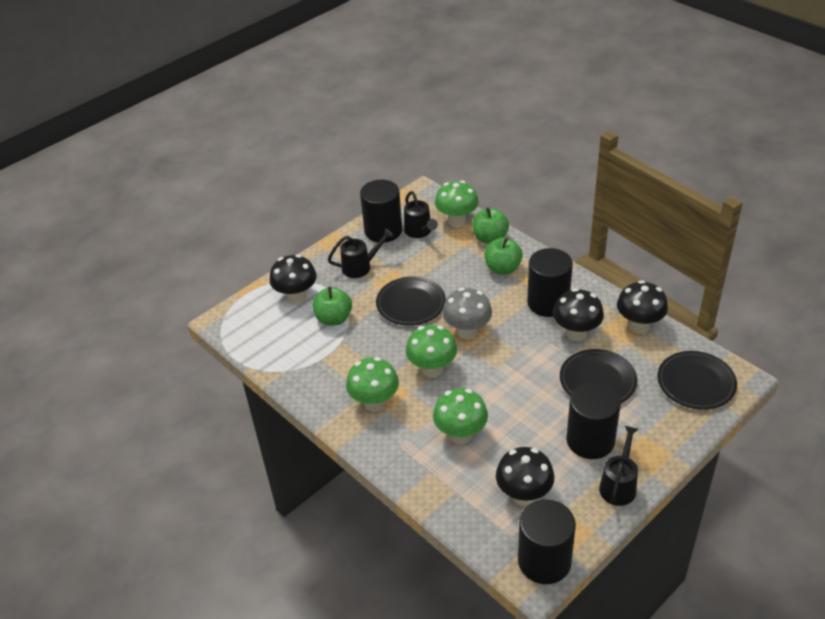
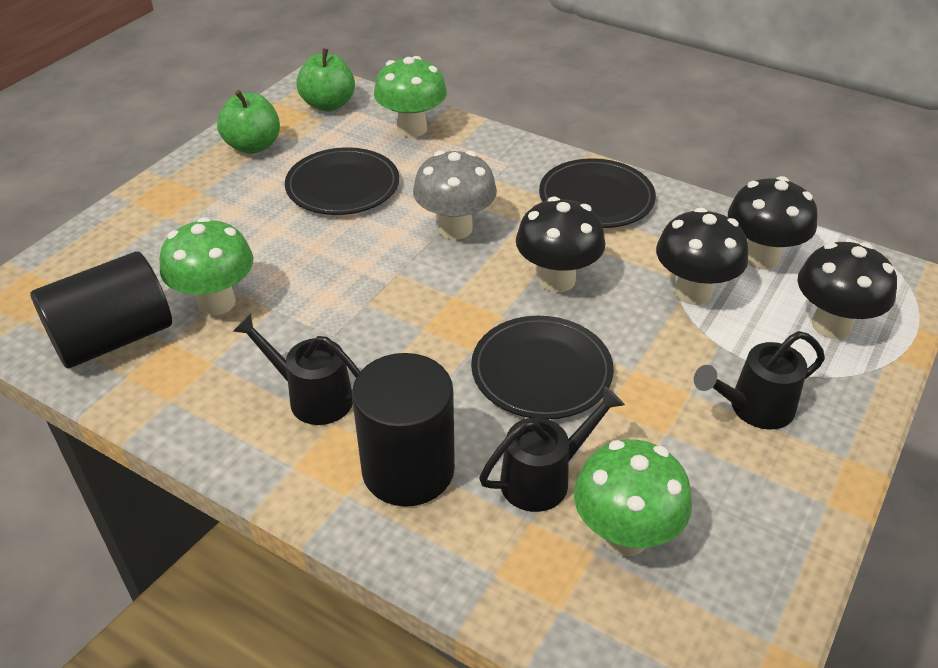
black cylinder: [360,180,402,243] [518,499,576,584] [527,248,573,317] [566,382,621,459] = 4 -> [30,251,172,368] [352,353,455,507] = 2
green apple: [312,287,352,326] [472,207,509,244] [484,237,523,274] = 3 -> [217,90,280,154] [296,48,355,111] = 2
green mushroom: [346,357,399,412] [406,325,457,378] [433,388,488,444] [435,180,479,228] = 4 -> [159,217,254,315] [374,56,447,137] [574,439,692,556] = 3

